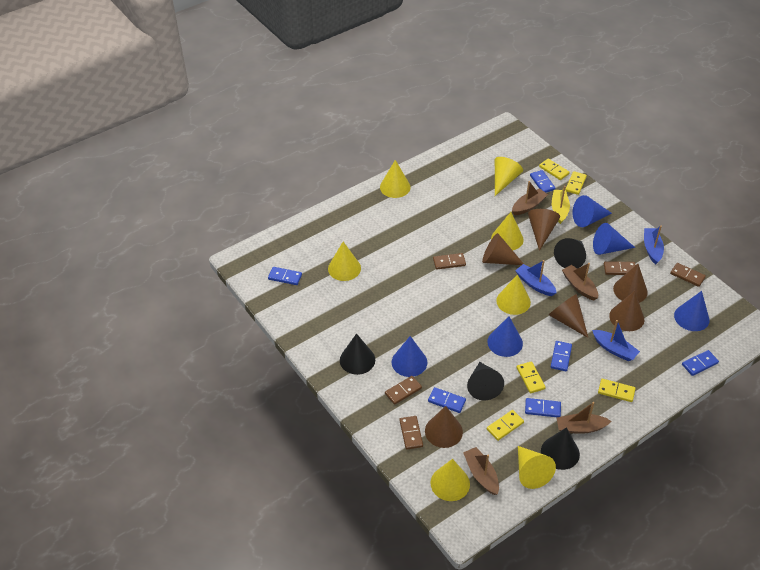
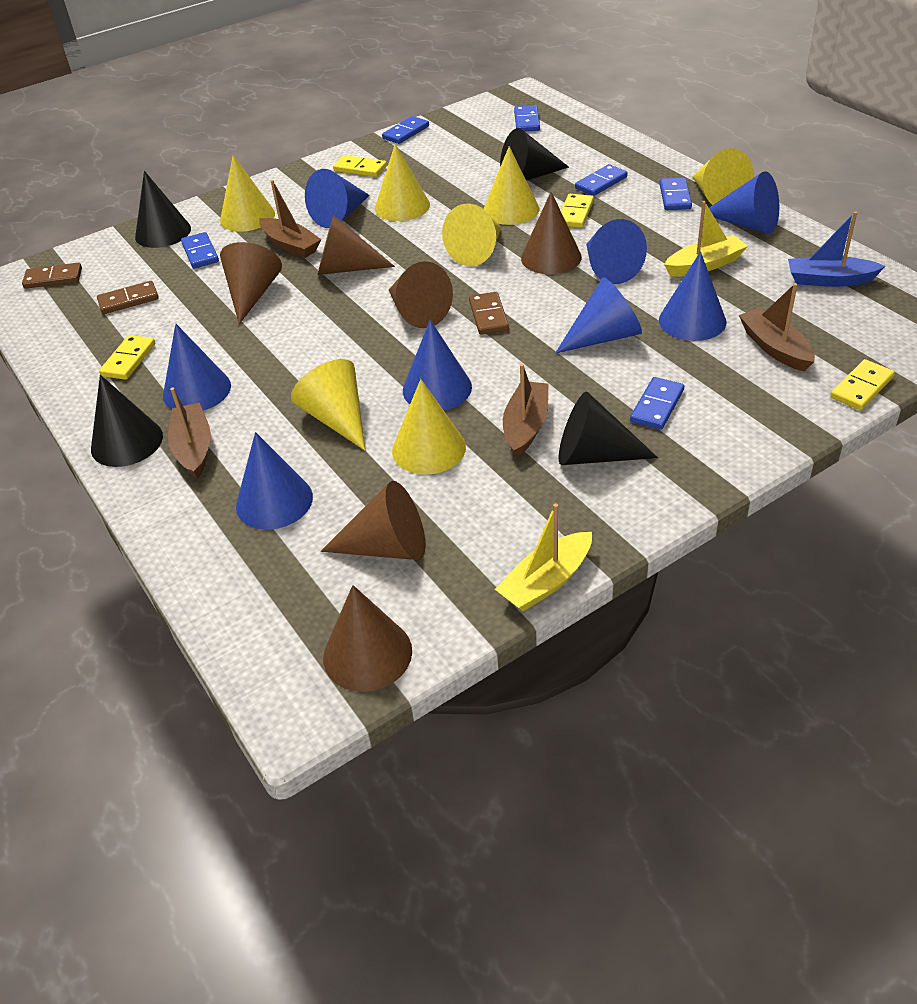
blue boat: [515,260,557,296] [592,320,640,361] [644,225,664,265] = 3 -> [788,212,885,287] = 1
blue cone: [392,336,427,377] [487,316,523,357] [572,195,612,227] [593,223,635,255] [674,291,710,331] = 5 -> [163,324,231,411] [236,432,313,530] [305,169,370,228] [403,320,472,410] [555,277,642,354] [586,219,647,284] [659,252,726,341] [704,171,779,234] = 8
brown domino: [385,376,422,405] [399,416,423,450] [433,253,466,270] [604,261,636,275] [670,263,706,287] = 5 -> [22,262,82,289] [97,281,159,314] [469,292,509,334] = 3
yellow boat: [552,186,570,224] = 1 -> [495,503,592,612] [664,201,748,277] = 2
yellow domino: [487,410,524,441] [517,361,546,393] [539,159,570,180] [565,171,587,195] [598,379,636,402] = 5 -> [99,335,156,380] [333,155,387,177] [561,194,594,228] [831,359,895,410] = 4

